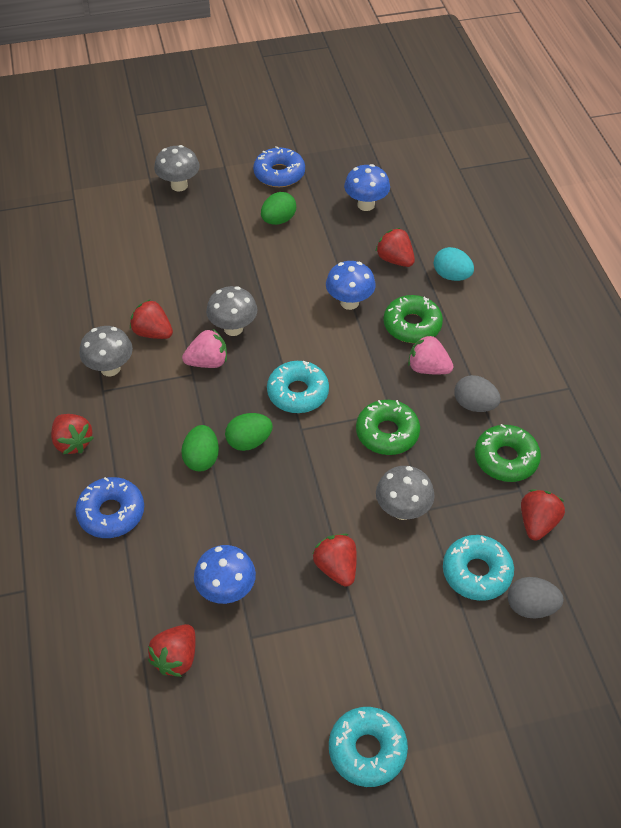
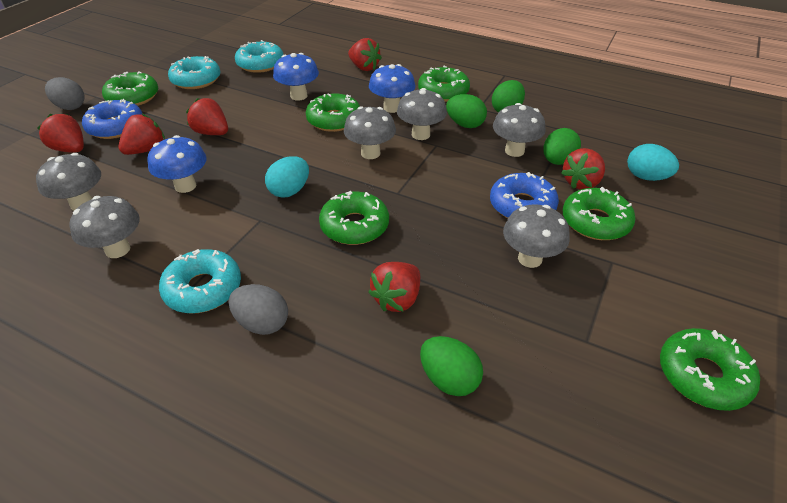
green donut: [356,400,420,455] [384,295,443,343] [475,424,541,482] = 3 -> [102,71,158,106] [306,93,360,132] [319,191,389,245] [418,66,470,102] [563,187,635,240] [660,328,760,411] = 6
green egg: [181,425,219,471] [225,413,273,451] [261,192,296,225] = 3 -> [420,336,483,396] [446,94,487,128] [492,80,525,113] [543,128,581,165] = 4
grey mushroom: [79,326,133,376] [154,145,200,191] [206,286,257,336] [376,466,435,520] = 4 -> [36,153,101,211] [69,196,140,258] [344,106,396,159] [397,88,447,140] [493,103,546,157] [503,204,570,268] = 6
pink strawberry: [182,329,227,368] [408,335,454,374] = 2 -> none = 0
turquoise egg: [434,247,474,281] = 1 -> [265,156,309,198] [627,144,679,181] = 2

